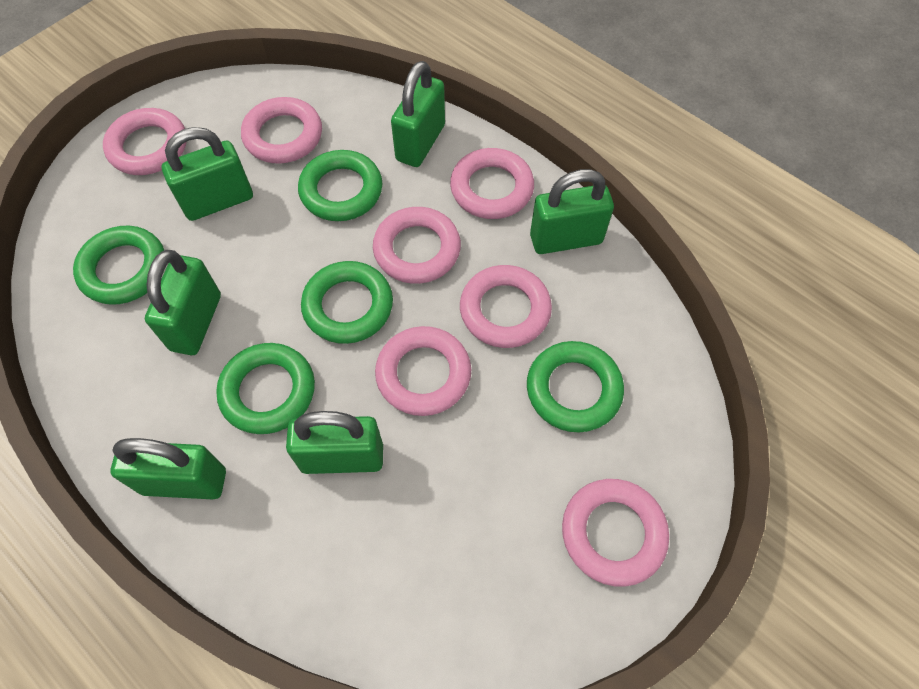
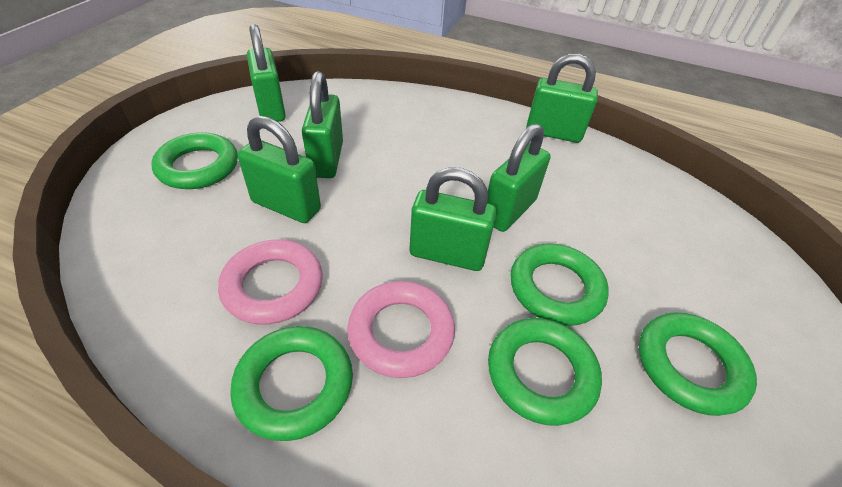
pink ring: [103,108,186,175] [241,97,322,164] [373,207,461,284] [375,326,471,416] [450,148,534,219] [460,265,552,348] [562,479,669,587] = 7 -> [218,239,323,325] [347,281,455,378] = 2

